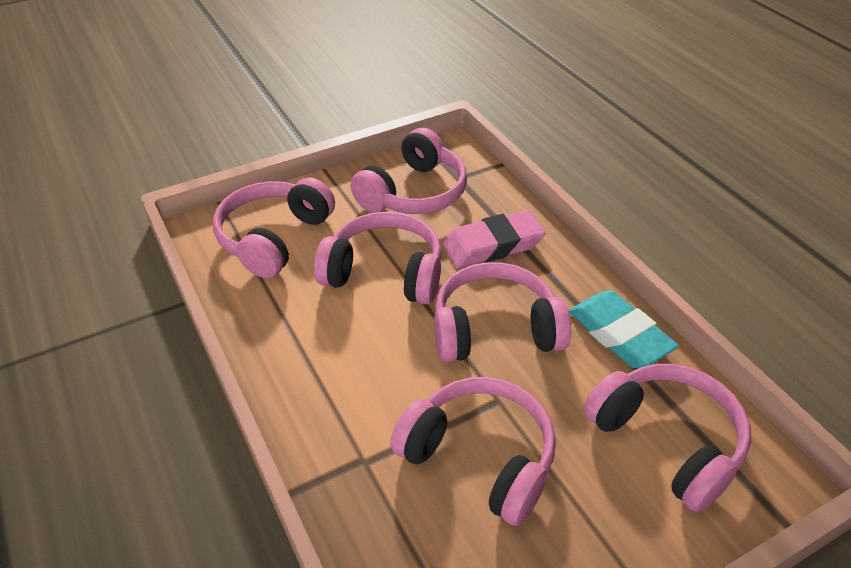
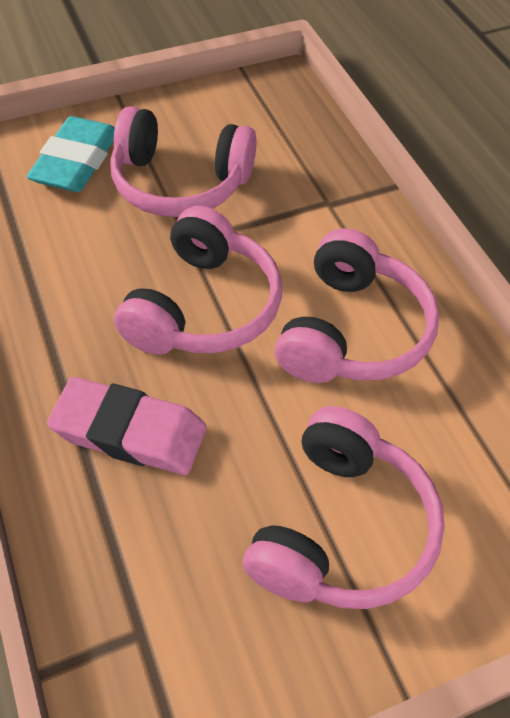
pink headphones: [213,177,335,278] [314,212,442,305] [351,128,467,214] [390,377,556,526] [434,262,571,362] [584,364,751,513] = 6 -> [110,106,256,217] [114,206,282,355] [243,406,445,609] [275,228,440,383] = 4

